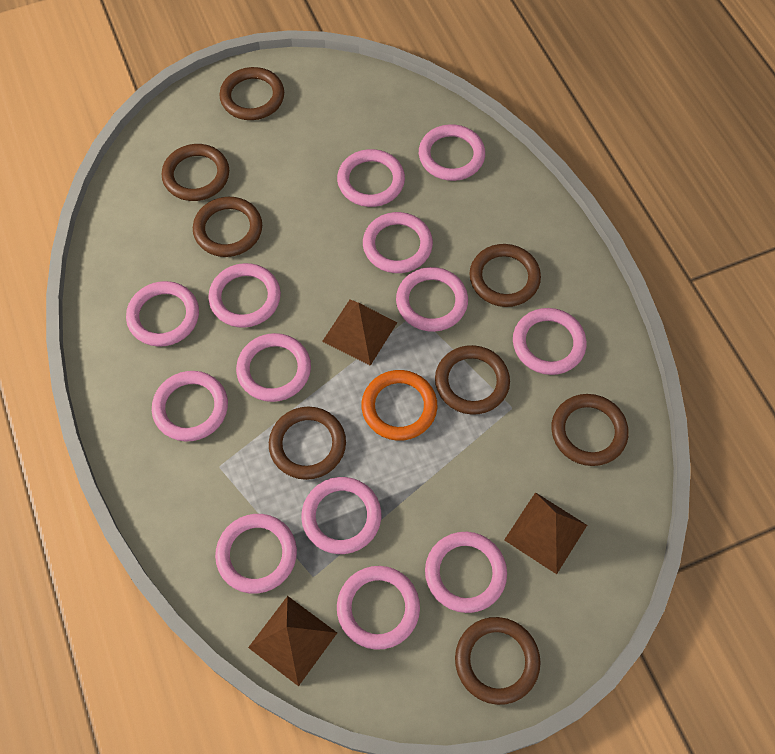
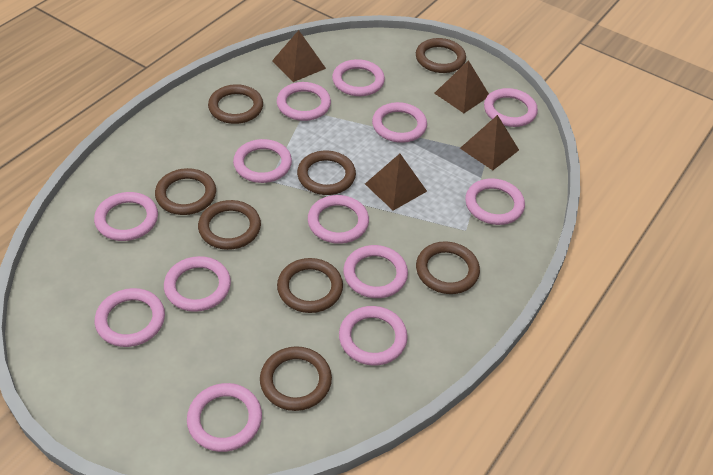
brown pyramid: [248,596,337,686] [322,299,398,366] [504,492,587,574] = 3 -> [272,30,326,82] [365,154,427,211] [434,60,489,113] [460,115,519,170] = 4
orange ring: [362,370,437,441] = 1 -> none = 0

